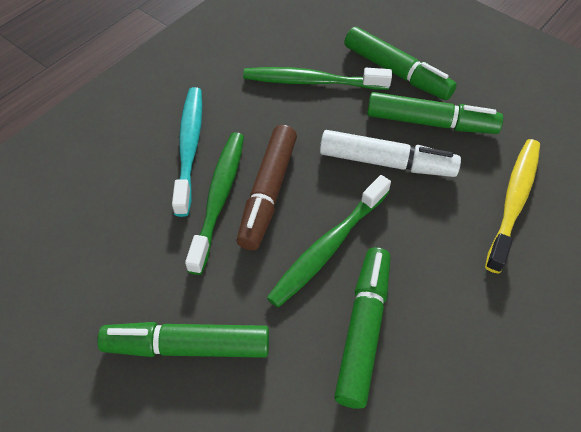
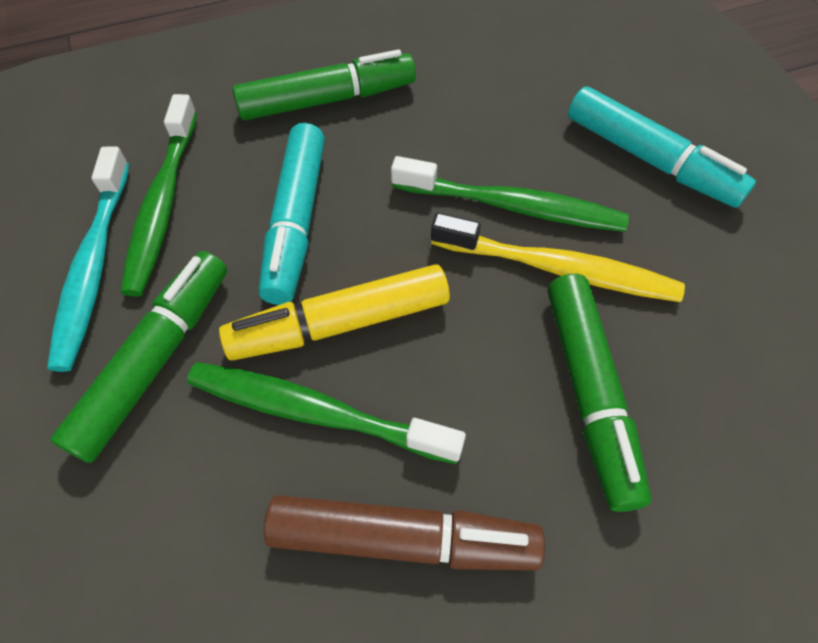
green marker: [97,322,269,358] [334,247,391,409] [344,27,457,100] [367,92,503,134] = 4 -> [50,251,227,463] [232,49,416,120] [548,274,652,512] = 3
turquoise marker: none = 0 -> [259,123,325,305] [568,87,756,208] = 2
white marker: [320,130,461,177] = 1 -> none = 0
yellow marker: none = 0 -> [219,264,450,360] = 1

